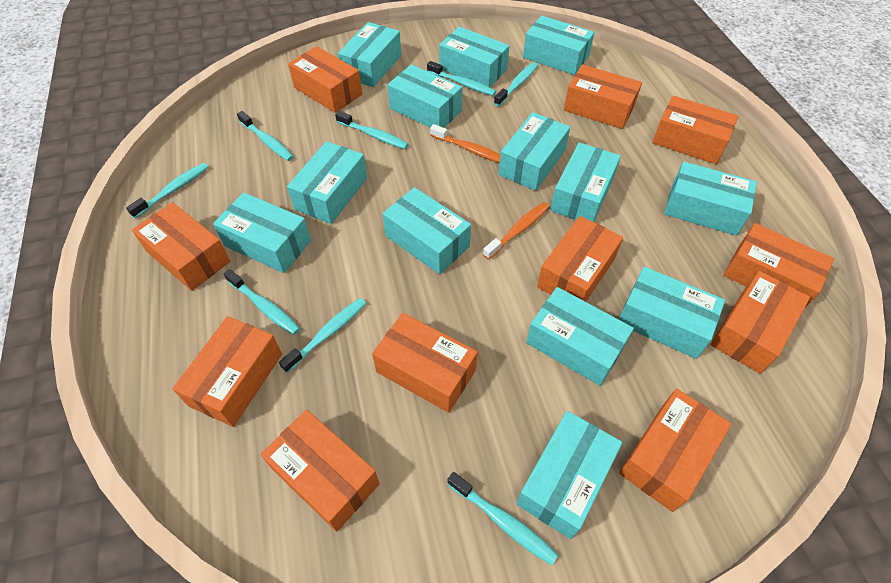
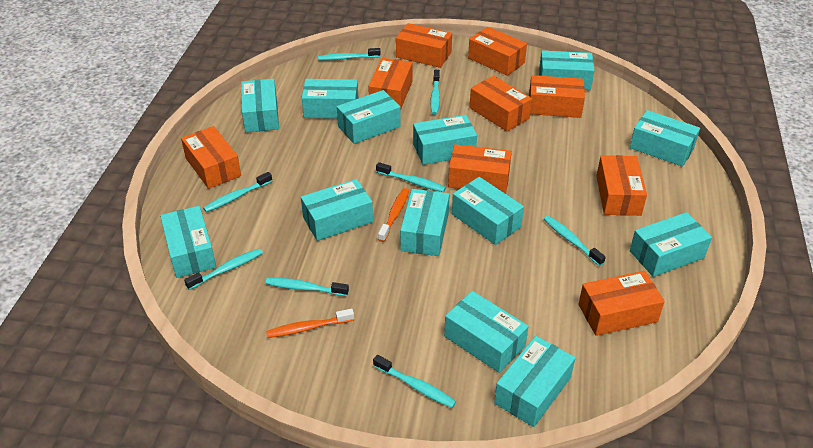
orange box: [132,202,230,291] [173,316,282,427] [261,410,380,532] [288,46,362,113] [372,313,478,413] [537,216,623,302] [564,64,642,129] [619,389,731,512] [652,96,738,164] [710,271,810,374] [723,223,834,309] = 11 -> [181,126,241,189] [368,58,413,110] [396,23,452,68] [448,144,512,194] [468,27,527,76] [470,76,532,132] [529,75,585,118] [578,271,665,336] [596,155,647,216] = 9

